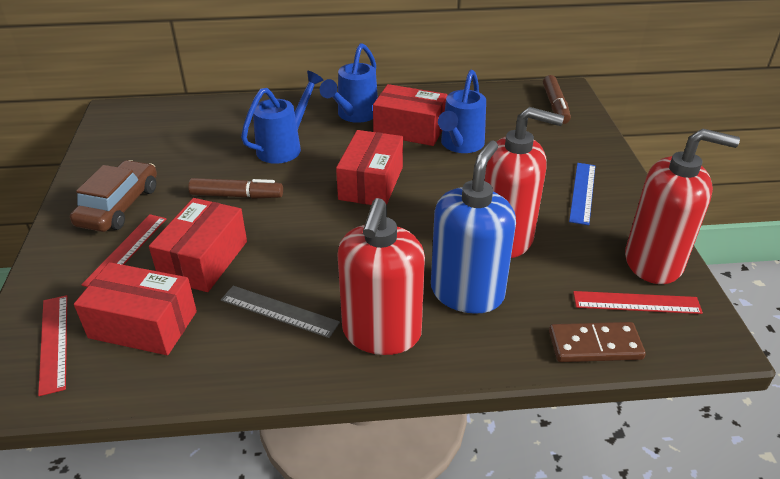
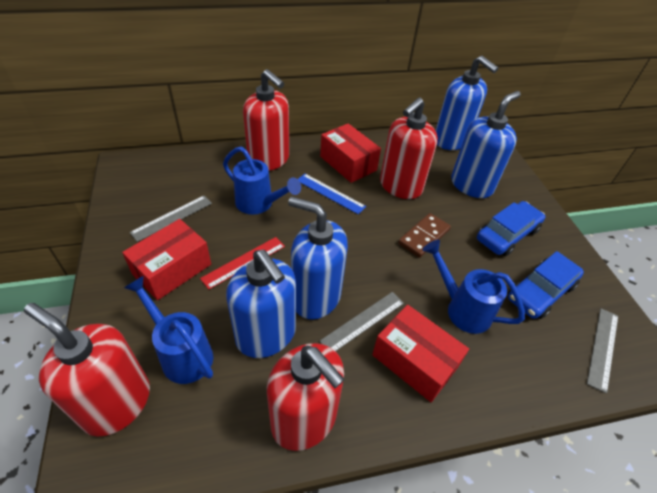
blue car: none = 0 -> [477,201,546,256] [508,251,584,319] = 2
blue soap dispenser: [431,140,516,314] = 1 -> [226,249,296,358] [288,197,348,320] [435,56,498,150] [451,91,521,198] = 4
brown car: [70,160,157,232] = 1 -> none = 0
brown marker: [188,178,283,199] [543,75,571,124] = 2 -> none = 0
grey ruler: [221,286,340,338] = 1 -> [130,196,212,242] [320,292,404,351] [587,309,618,393] = 3
red box: [74,262,197,355] [149,198,247,292] [336,130,403,205] [373,84,447,146] = 4 -> [122,219,211,300] [320,123,381,183] [372,304,469,402] = 3
red ruler: [38,295,67,396] [81,214,167,287] [573,291,703,314] = 3 -> [200,237,285,290] = 1
red soap dispenser: [337,198,425,355] [485,107,564,258] [625,128,740,284] = 3 -> [24,303,150,437] [243,69,289,171] [267,343,345,451] [380,97,438,199] = 4

